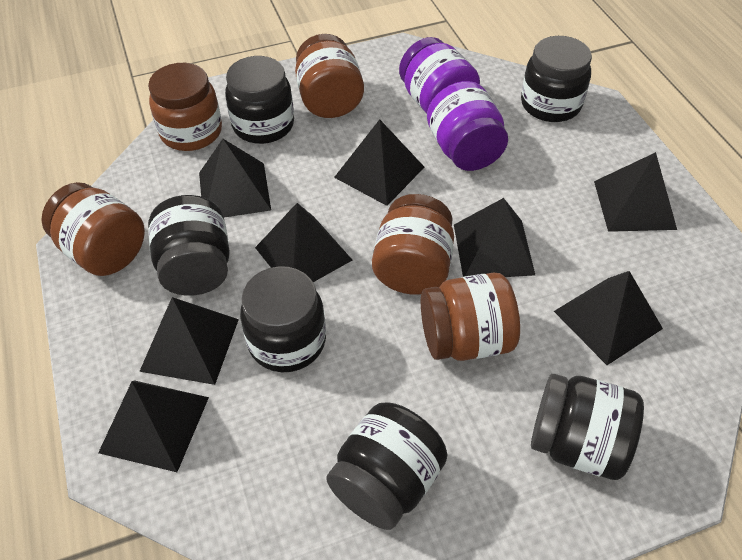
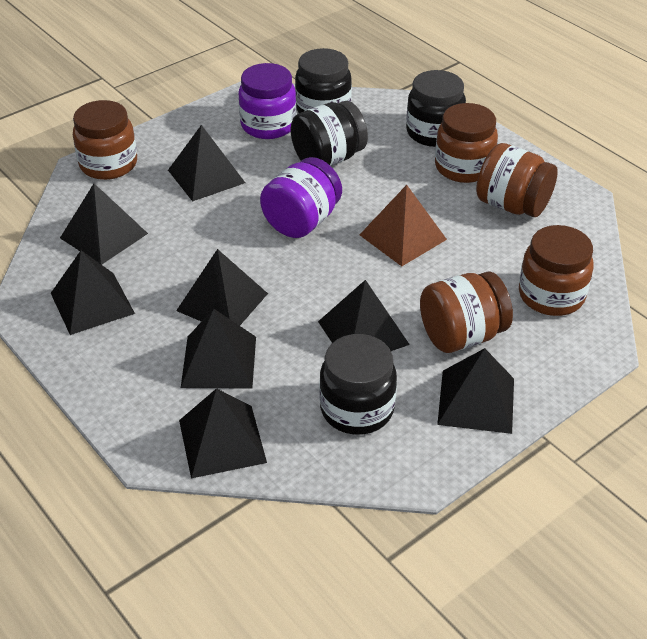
black jar: [148,195,230,296] [225,56,294,144] [240,266,326,372] [326,402,447,530] [521,36,592,122] [531,374,644,480] = 6 -> [291,101,368,166] [295,48,352,113] [319,334,397,435] [406,70,466,147] = 4
brown pyramid: none = 0 -> [360,185,447,266] = 1

